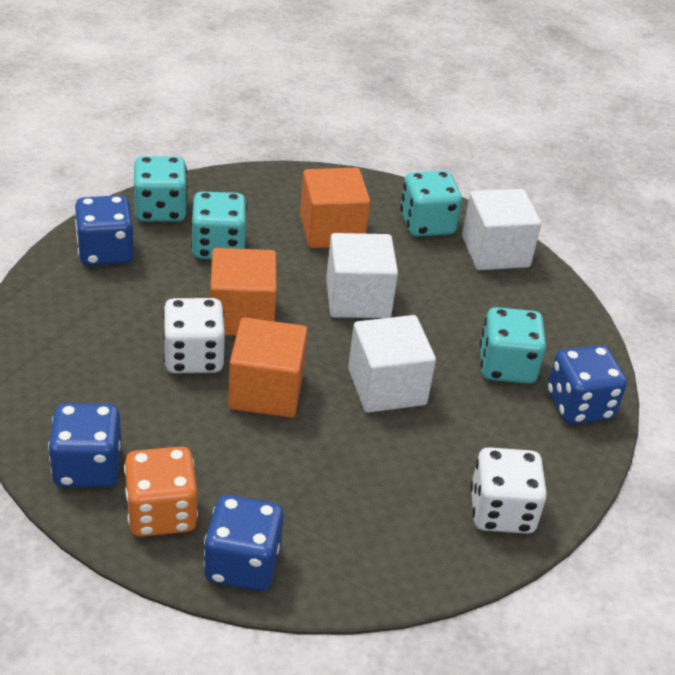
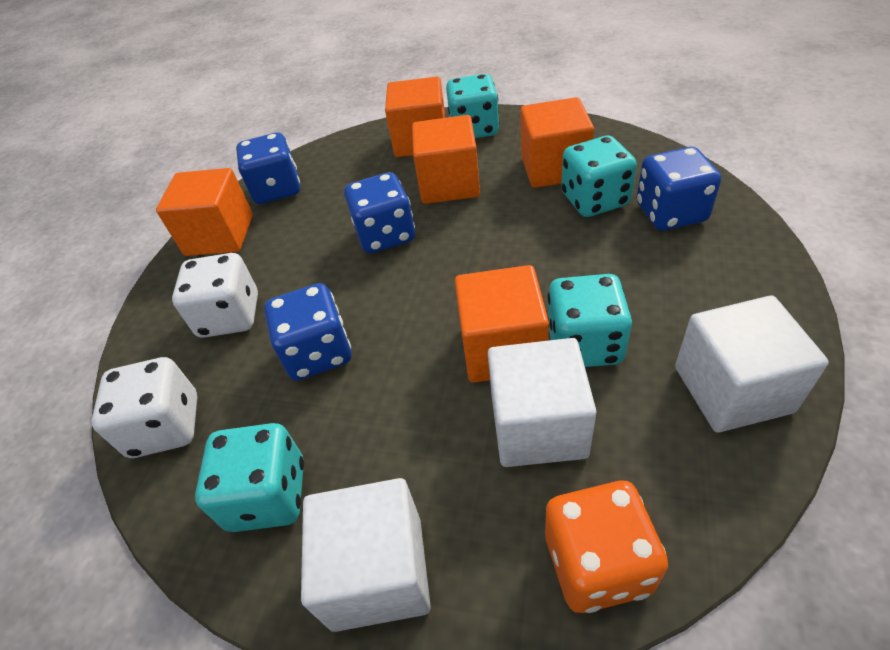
orange cube: [210,248,277,336] [228,317,308,418] [300,168,370,248] = 3 -> [156,168,253,256] [385,77,445,157] [412,115,480,204] [455,265,549,382] [521,97,594,188] = 5

